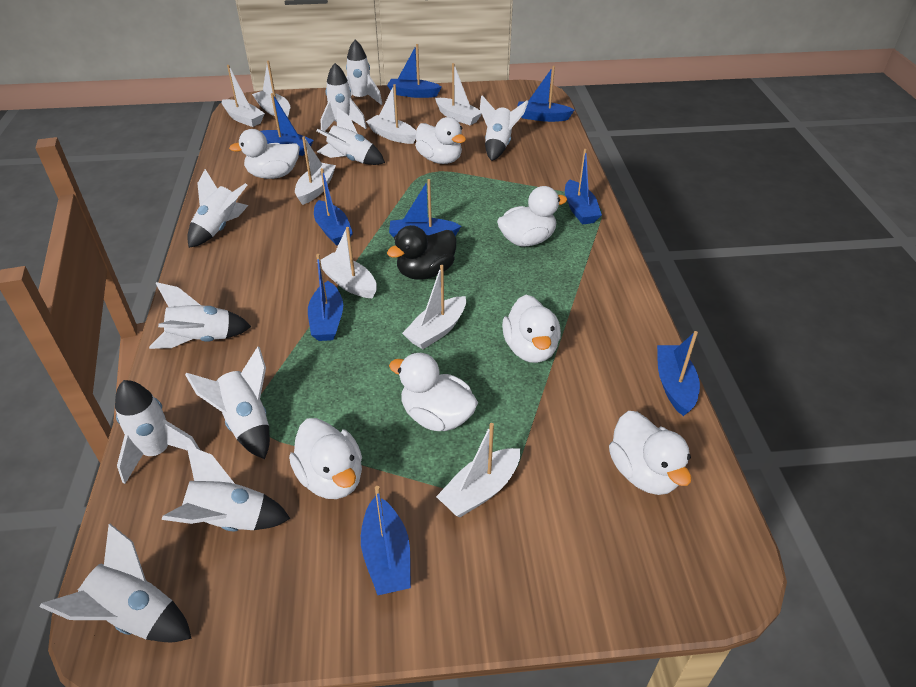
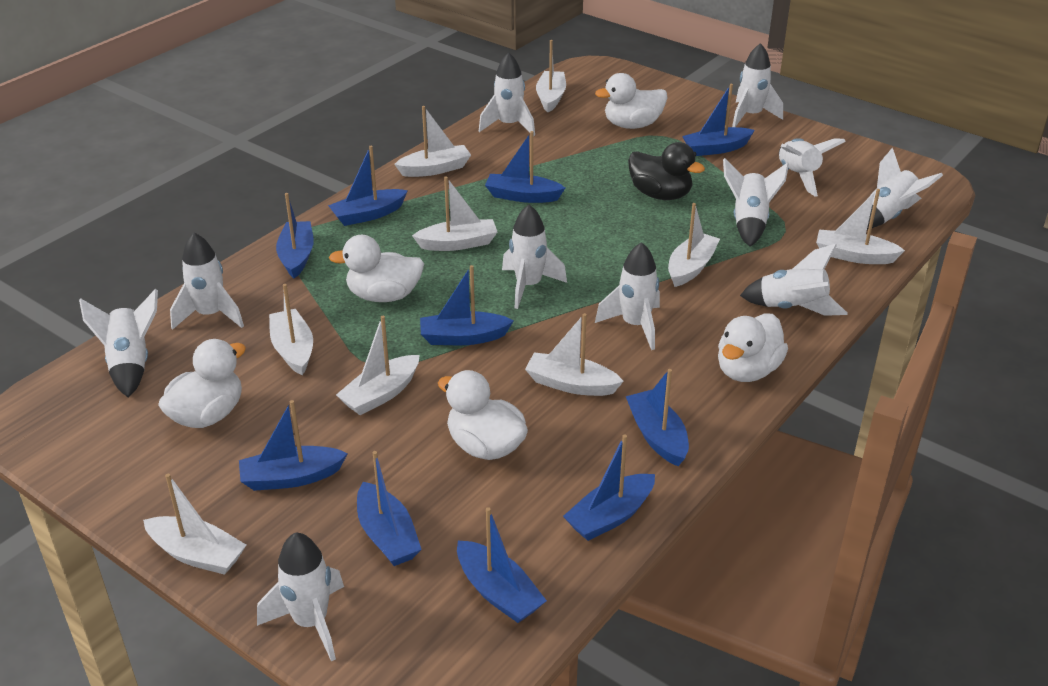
blue boat: [261,93,314,156] [308,254,343,341] [314,168,353,245] [361,486,411,595] [387,44,441,98] [389,179,461,237] [517,66,574,122] [565,149,602,225] [657,331,700,416] = 9 -> [239,400,348,491] [276,193,314,278] [328,146,408,226] [357,451,422,566] [420,265,514,345] [457,507,547,623] [485,131,565,203] [563,435,655,541] [626,369,689,466] [682,84,755,156] = 10
white boat: [222,65,265,127] [252,61,290,117] [295,137,336,205] [320,227,377,298] [366,84,416,144] [402,265,466,349] [435,63,482,125] [436,423,520,517] = 8 -> [143,474,246,575] [269,284,313,375] [336,316,419,415] [394,106,471,177] [412,176,497,251] [525,313,624,396] [536,40,566,112] [668,203,720,287] [816,189,905,264] = 9
white duck: [229,129,300,179] [289,418,362,499] [389,353,478,431] [415,117,466,164] [497,186,567,247] [502,295,561,363] [609,411,691,495] = 7 -> [158,339,246,428] [329,235,424,302] [438,370,528,460] [595,73,667,129] [718,314,788,382] = 5
white rocket: [39,524,192,642] [115,380,200,484] [149,282,251,349] [161,445,290,532] [185,347,270,459] [187,169,248,248] [316,107,385,165] [321,63,367,131] [346,40,382,105] [480,95,528,161] = 10 -> [79,289,158,398] [170,233,244,330] [257,532,344,661] [479,52,535,136] [502,205,567,309] [595,242,660,350] [723,158,789,247] [732,43,783,127] [740,244,848,316] [779,138,846,197] [867,147,943,229] = 11

